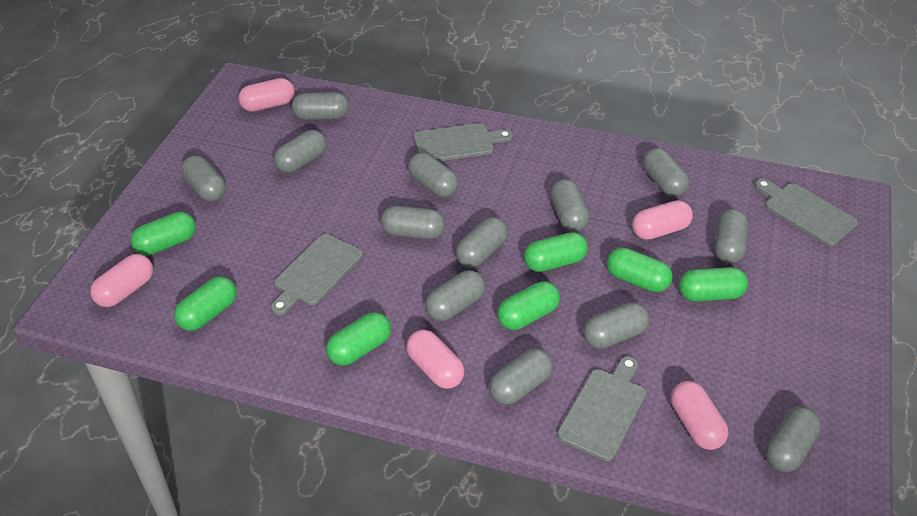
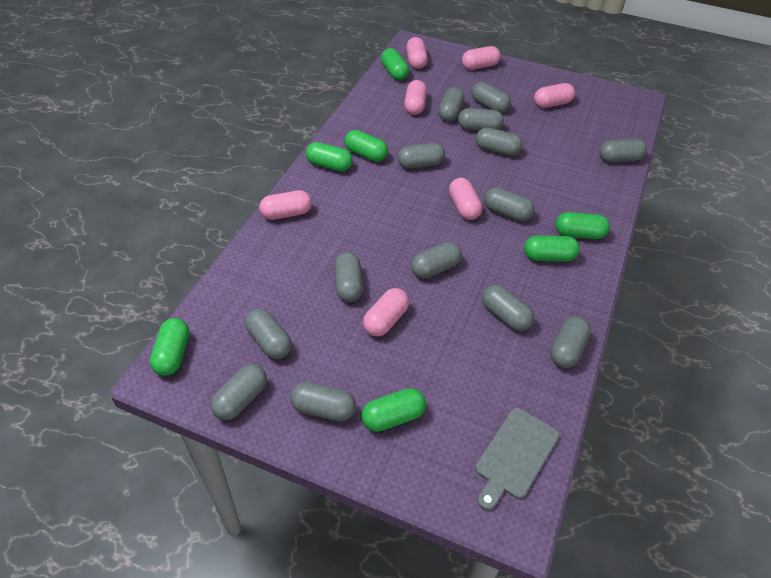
grey capsule: [181,156,226,202] [274,130,327,173] [292,92,349,120] [381,206,445,239] [408,153,459,197] [425,270,485,321] [456,217,508,268] [489,349,553,405] [550,179,590,232] [583,302,649,349] [643,148,689,197] [714,209,748,263] [765,406,821,472] = 13 -> [211,364,267,420] [245,308,292,359] [290,382,356,422] [334,252,363,302] [397,143,445,169] [411,242,462,279] [438,87,464,122] [458,108,504,131] [471,82,511,113] [476,127,522,156] [482,285,534,331] [484,187,534,221] [550,316,591,368] [599,139,647,163] = 14
grey cutting board: [271,234,363,315] [413,123,513,161] [557,356,646,461] [755,179,858,246] = 4 -> [475,408,559,510] = 1
pink capsule: [90,254,153,307] [238,78,295,112] [406,330,465,389] [632,200,693,240] [671,381,728,450] = 5 -> [259,190,312,220] [363,288,409,337] [404,80,427,115] [406,37,428,69] [449,178,483,220] [462,46,501,70] [534,83,575,108] = 7

